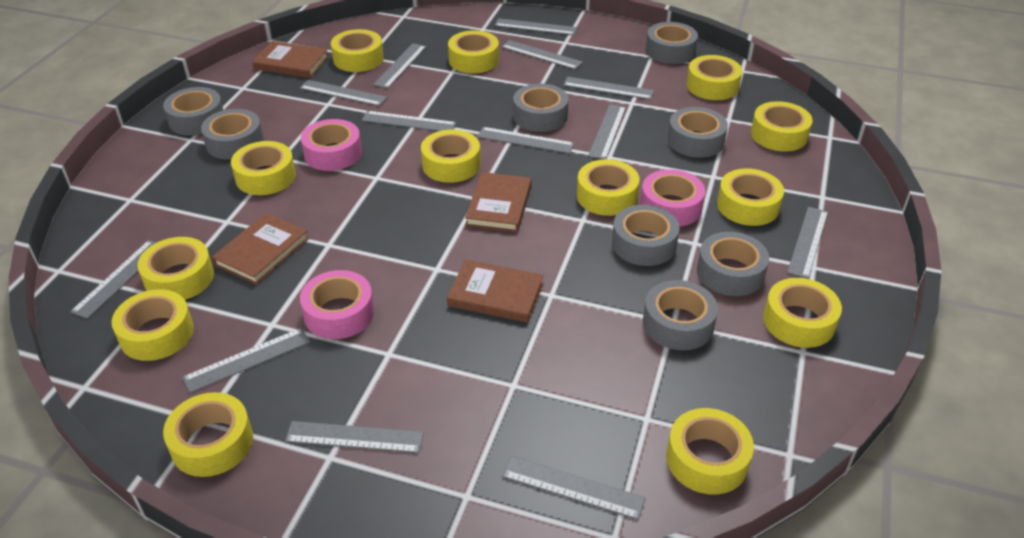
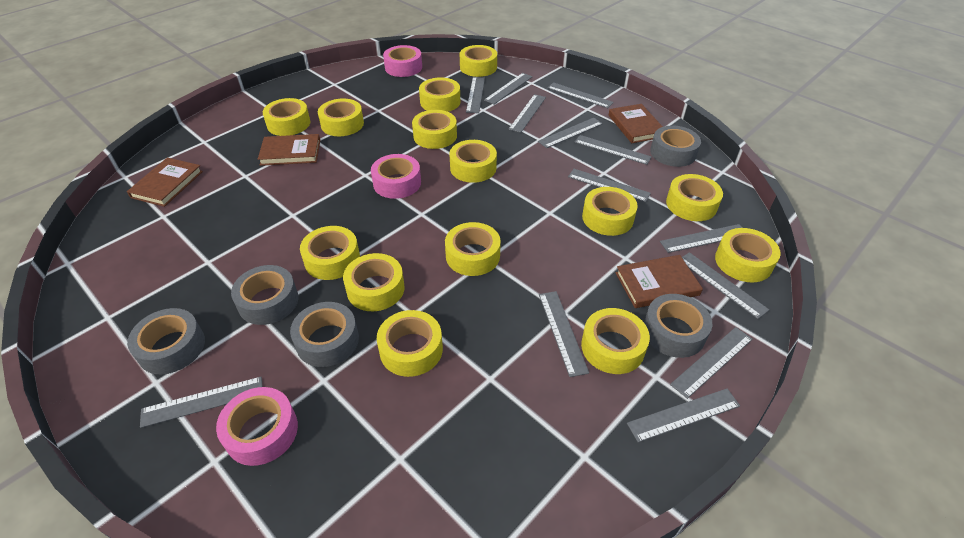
grey tape: [163,87,223,136] [201,109,264,160] [513,84,569,132] [612,205,679,266] [643,280,718,350] [646,22,698,64] [667,107,728,158] [697,232,769,296] = 8 -> [127,308,205,374] [231,265,298,325] [290,302,359,367] [644,294,712,358] [650,126,701,167] = 5
yellow tape: [112,289,194,361] [138,237,214,300] [163,392,253,477] [231,141,296,195] [331,29,384,72] [421,130,481,183] [448,30,499,73] [577,159,640,216] [666,408,754,495] [686,55,742,100] [717,168,784,226] [751,101,813,152] [763,278,842,348] = 13 -> [263,98,311,136] [300,226,360,280] [318,99,364,136] [343,253,405,311] [377,310,443,377] [412,110,457,149] [419,77,461,112] [445,222,501,276] [449,140,497,183] [460,45,497,77] [581,308,650,374] [582,187,638,236] [666,174,723,221] [715,228,781,282] = 14

